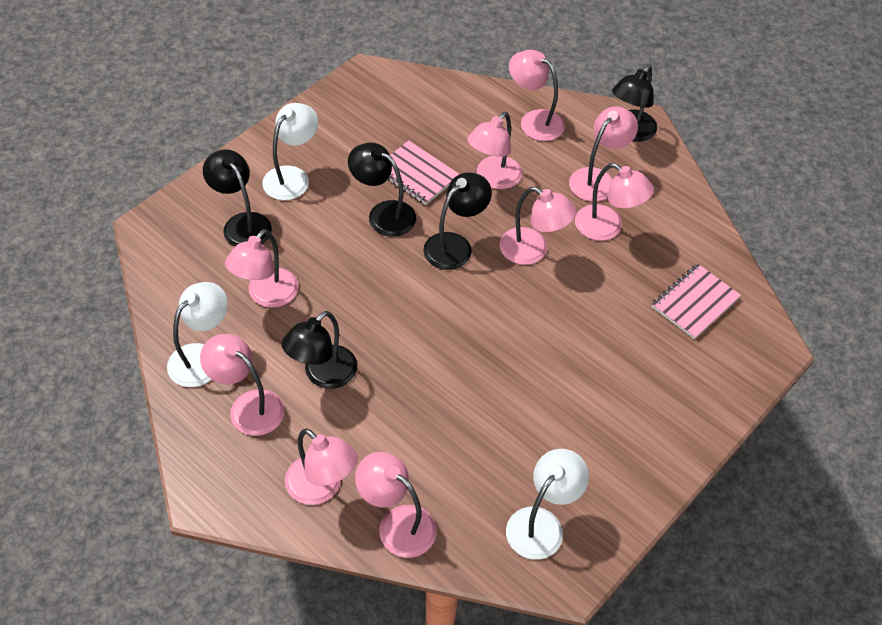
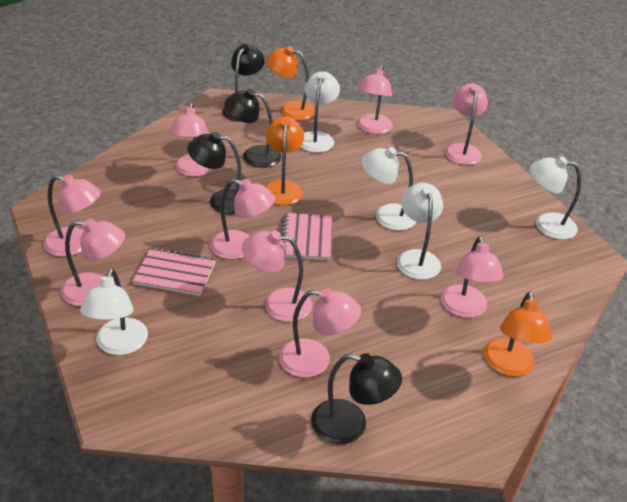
black lamp: [203,149,272,247] [282,311,357,389] [348,143,416,237] [423,173,492,270] [612,65,657,141] = 5 -> [187,132,241,214] [222,44,265,122] [224,89,281,168] [311,353,402,444] = 4
orange lamp: none = 0 -> [265,117,304,205] [266,46,315,121] [484,291,552,377] = 3
white lamp: [167,282,228,387] [262,103,318,200] [506,449,589,560] = 3 -> [80,268,148,355] [300,71,340,153] [362,147,416,230] [397,183,443,280] [530,157,581,240] = 5

